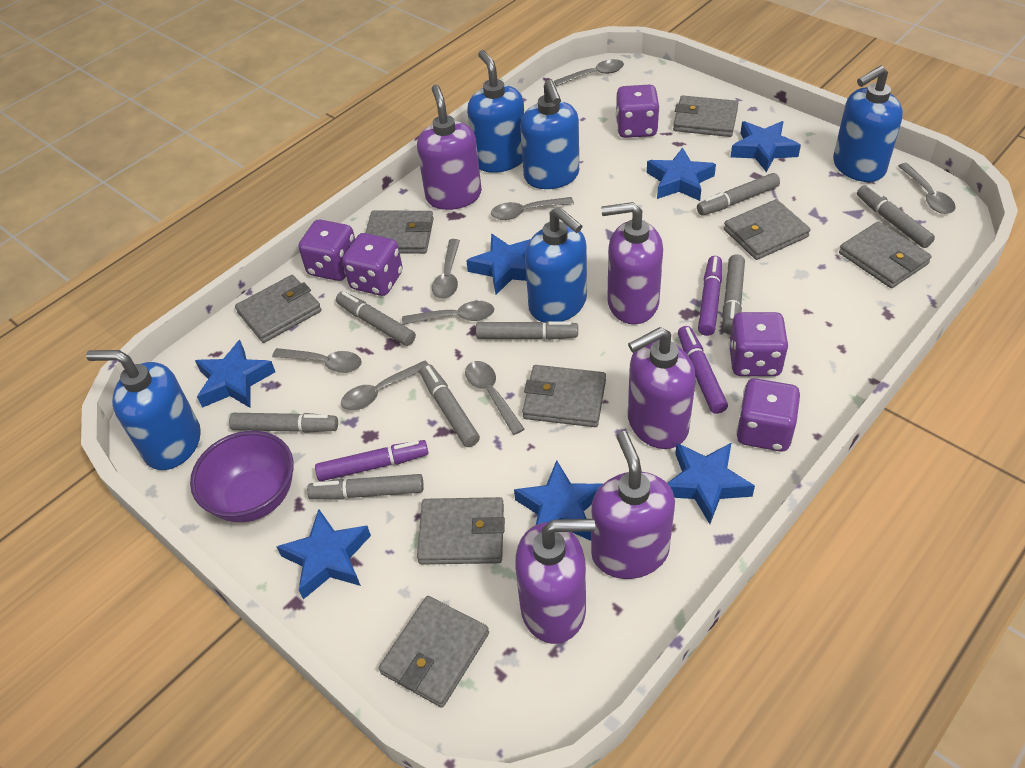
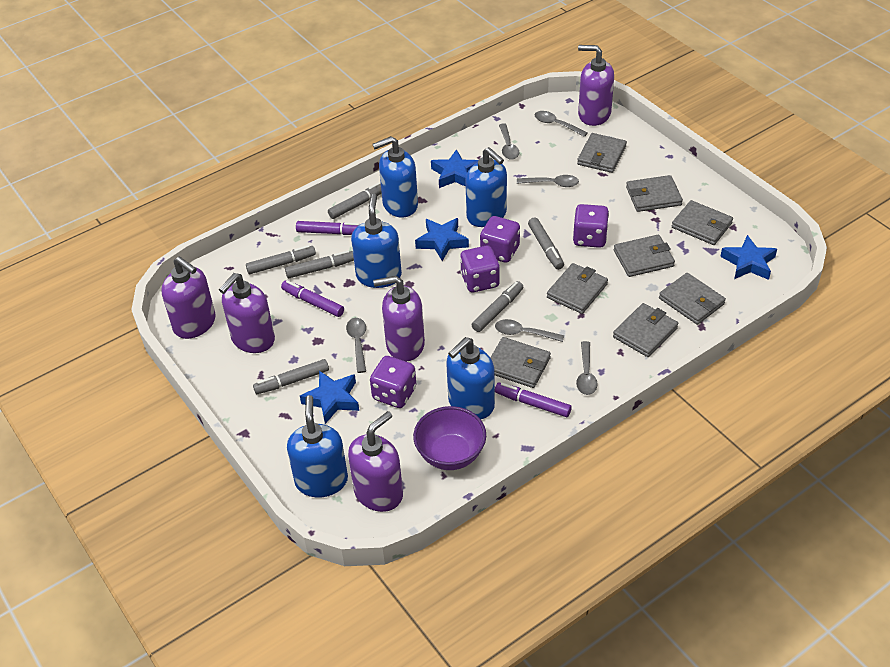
blue star: [195,340,275,408] [276,509,371,599] [466,233,531,295] [514,460,602,541] [647,147,716,201] [667,442,755,524] [731,121,801,173] = 7 -> [300,371,359,424] [415,218,469,261] [431,149,478,188] [720,235,777,280] = 4
grey marker: [229,413,338,433] [307,474,424,499] [336,291,416,346] [420,364,480,447] [476,321,578,340] [697,173,780,216] [723,254,745,335] [857,185,935,248] = 8 -> [246,245,316,274] [253,359,329,394] [285,250,354,278] [328,182,382,219] [472,281,523,332] [528,218,564,270] = 6
grey spoon: [272,348,362,373] [341,361,428,411] [402,301,494,325] [432,239,460,299] [465,361,524,435] [491,197,574,220] [554,59,624,86] [898,163,956,214] = 8 -> [346,318,366,373] [495,319,564,342] [499,123,519,160] [517,175,579,187] [535,111,588,137] [576,341,598,395] = 6
purple dice: [298,220,355,281] [342,233,403,296] [616,85,660,138] [729,312,789,376] [736,378,801,452] = 5 -> [370,356,416,408] [460,246,500,292] [480,216,520,263] [573,204,609,248] = 4

